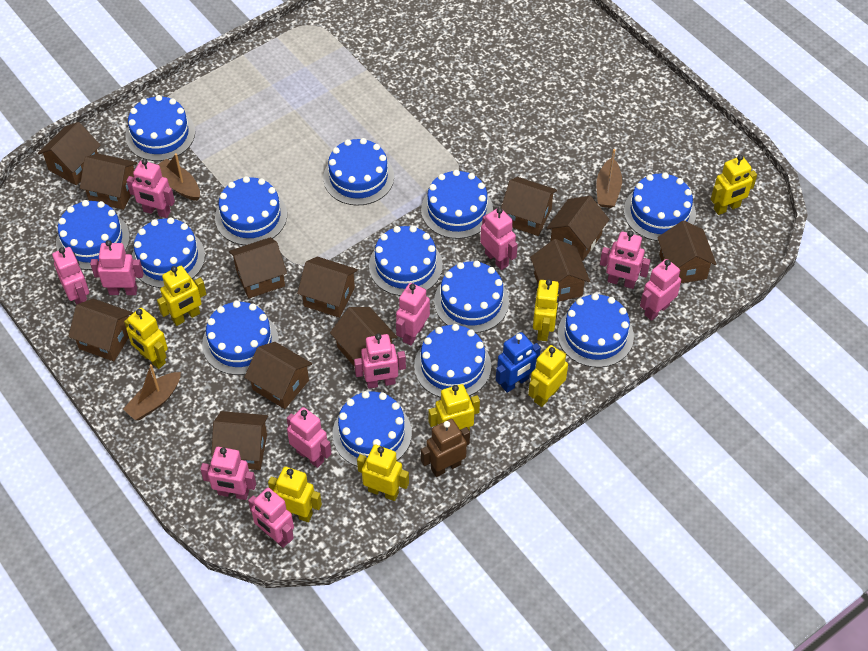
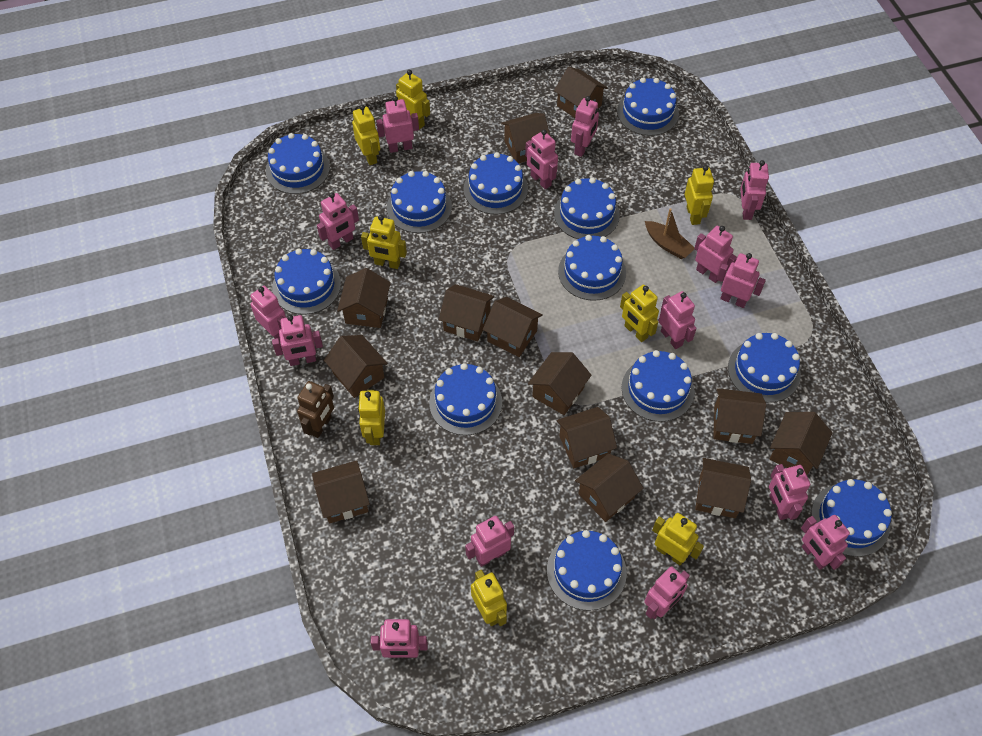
blue cake: [56,200,130,270] [125,95,195,161] [132,217,205,288] [202,301,279,375] [215,176,287,245] [323,138,394,206] [332,391,412,467] [369,226,443,296] [414,324,491,397] [421,170,493,239] [434,261,509,333] [558,293,634,368] [624,172,696,241] = 13 -> [266,133,330,194] [272,248,341,315] [387,171,452,233] [429,363,502,435] [463,152,528,215] [547,530,627,611] [554,178,620,239] [558,235,626,301] [617,78,679,136] [621,350,694,422] [728,333,801,403] [811,479,892,557] = 12
blue robot: [496,332,541,393] = 1 -> none = 0
brown boat: [123,364,181,420] [158,153,200,201] [596,149,622,208] = 3 -> [645,208,694,259] = 1
brown house: [38,122,101,185] [68,299,133,361] [80,154,137,210] [211,411,268,470] [229,237,287,299] [244,342,312,409] [297,256,358,318] [330,307,397,367] [501,177,557,236] [530,239,590,301] [547,196,610,261] [657,221,717,283] = 12 -> [312,460,370,524] [324,335,388,398] [337,268,391,328] [439,284,494,341] [483,297,543,357] [501,113,550,164] [528,352,591,415] [554,67,608,118] [557,407,617,468] [575,453,643,522] [695,458,751,518] [713,388,766,444] [770,412,832,475] = 13
pink robot: [52,247,89,305] [90,240,144,295] [126,159,175,218] [200,447,256,500] [248,488,294,548] [287,407,331,468] [354,333,406,389] [396,283,430,346] [480,207,518,270] [600,231,651,289] [640,259,681,321] = 11 -> [250,286,286,341] [272,315,323,366] [317,192,359,250] [371,619,428,658] [376,96,419,153] [465,516,514,567] [525,130,558,189] [571,96,599,157] [644,566,690,619] [659,291,697,349] [694,226,737,283] [717,253,766,308] [740,160,769,220] [769,464,810,520] [801,515,850,570] = 15

